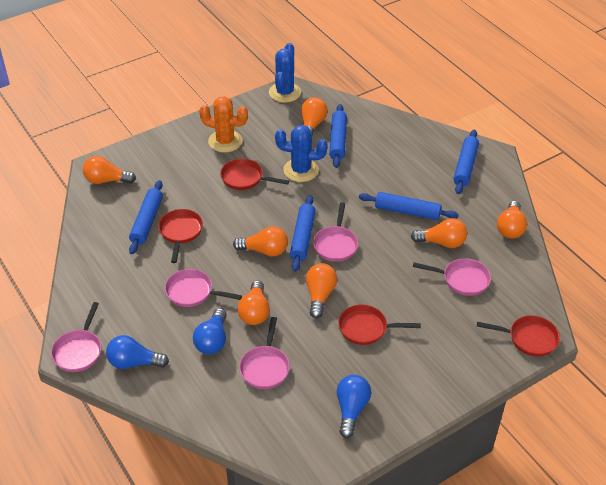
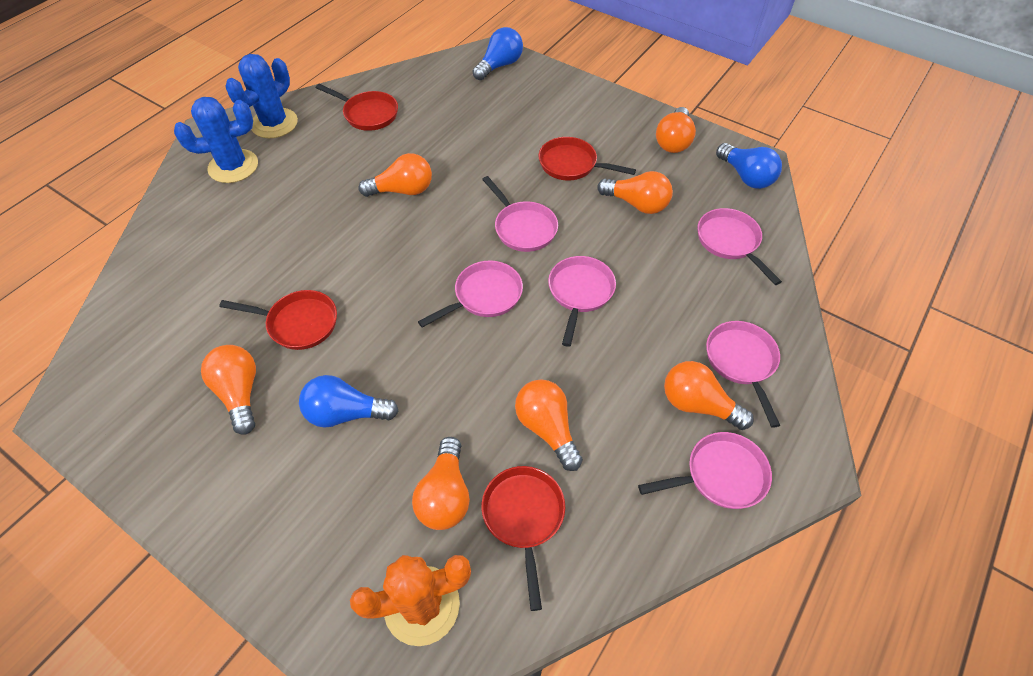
blue rolling pin: [129,180,163,254] [290,195,316,272] [329,104,347,168] [359,192,459,220] [453,130,479,194] = 5 -> none = 0
pink pan: [51,302,101,372] [165,269,242,307] [239,317,290,389] [313,202,358,262] [413,258,491,296] = 5 -> [418,261,523,328] [482,176,558,252] [548,256,616,347] [638,432,772,509] [697,208,782,285] [706,321,780,428] = 6

